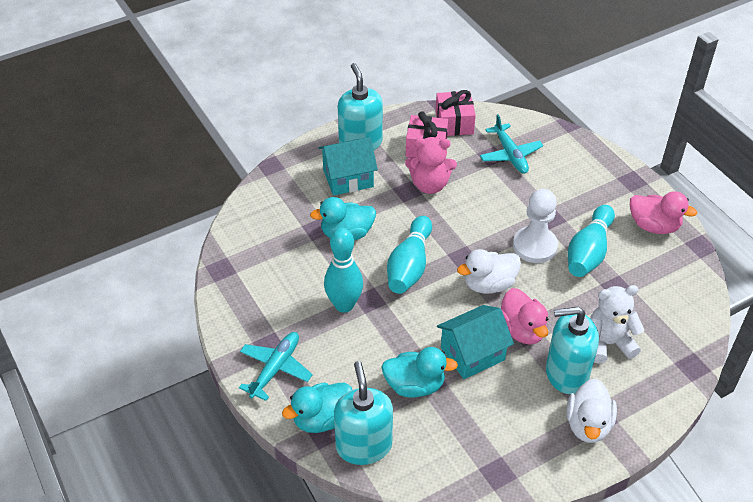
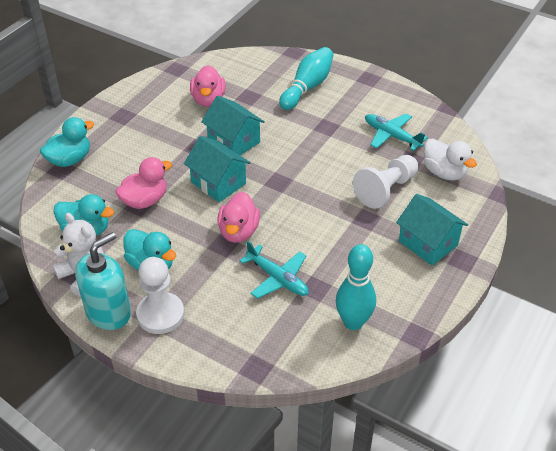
pink duck: [501,288,549,345] [630,192,697,234] = 2 -> [115,157,172,209] [190,65,226,107] [217,192,260,243] = 3
pink gift: [406,111,448,158] [436,90,476,136] = 2 -> none = 0
pink teddy bear: [405,137,457,194] = 1 -> none = 0
turquoise bowling pin: [324,228,363,313] [387,216,432,294] [568,205,615,277] = 3 -> [279,47,333,110] [336,244,376,330] = 2
turquoise house: [319,137,378,196] [437,305,514,379] = 2 -> [184,136,251,202] [201,95,265,155] [396,194,468,266] = 3
turquoise soap dispenser: [334,361,393,465] [338,63,383,150] [546,307,599,394] = 3 -> [75,232,131,330] = 1
white duck: [457,249,521,294] [567,378,617,443] = 2 -> [424,139,477,181] = 1
white pawn: [513,189,558,263] = 1 -> [136,257,184,334] [353,155,418,209] = 2

